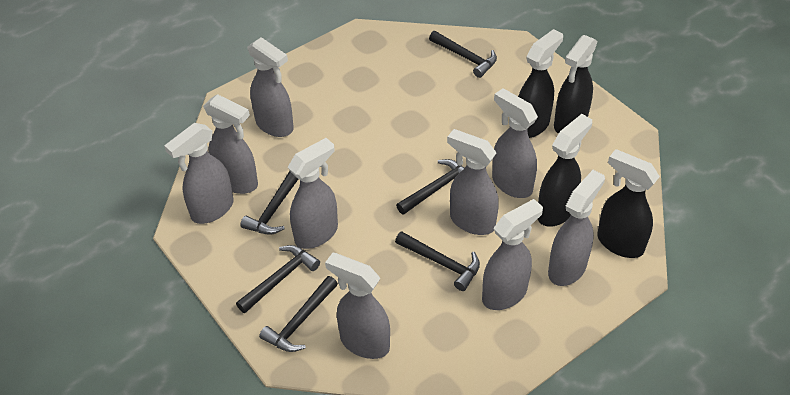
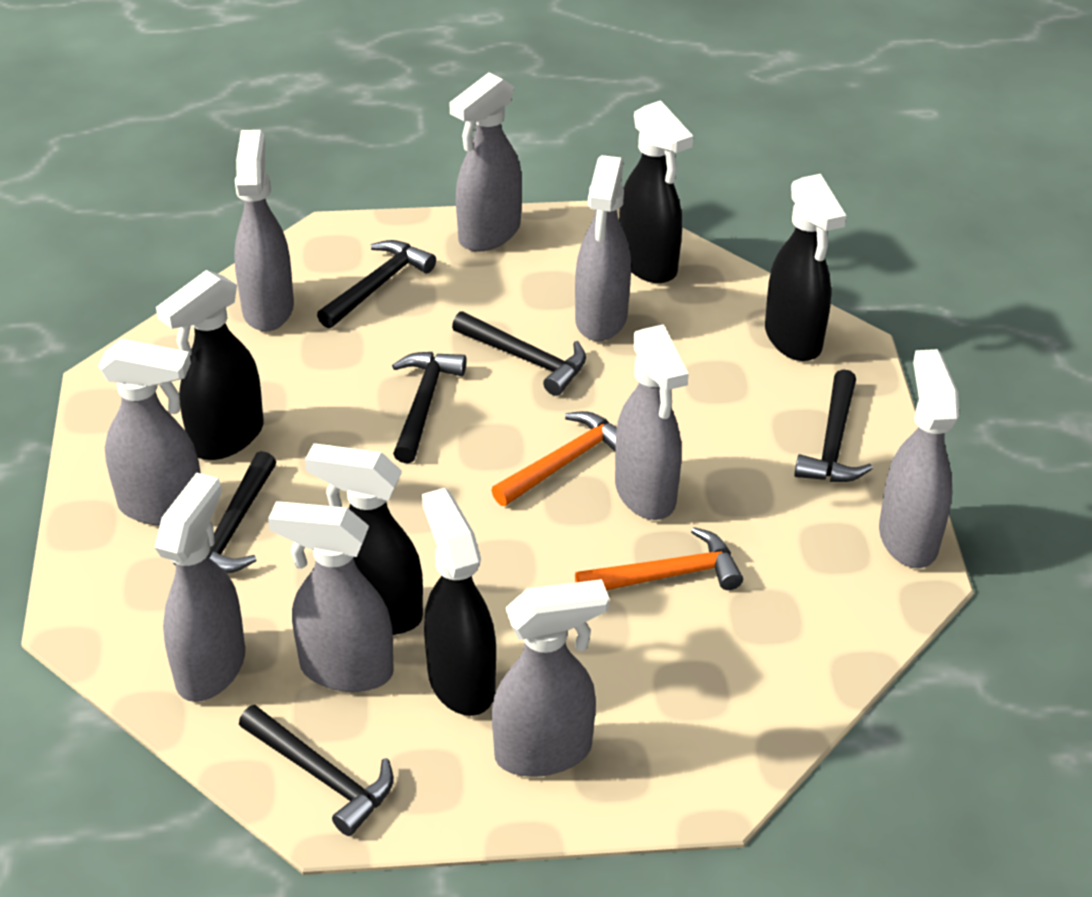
black spray bottle: [518,29,563,138] [538,114,592,227] [554,35,598,134] [597,149,660,258] = 4 -> [156,270,264,460] [305,443,423,635] [422,488,496,716] [619,100,693,283] [765,174,846,361] = 5
orange hammer: none = 0 -> [491,411,617,506] [575,527,743,590] = 2

